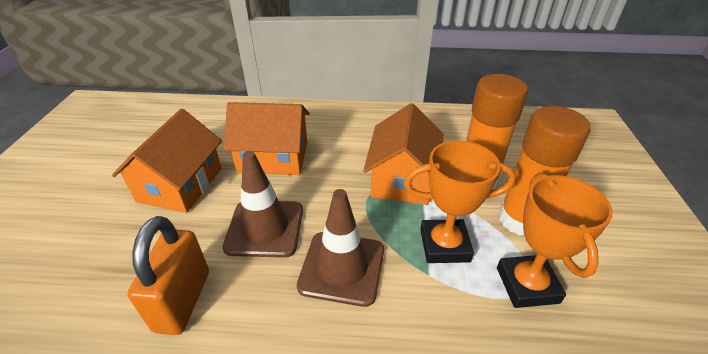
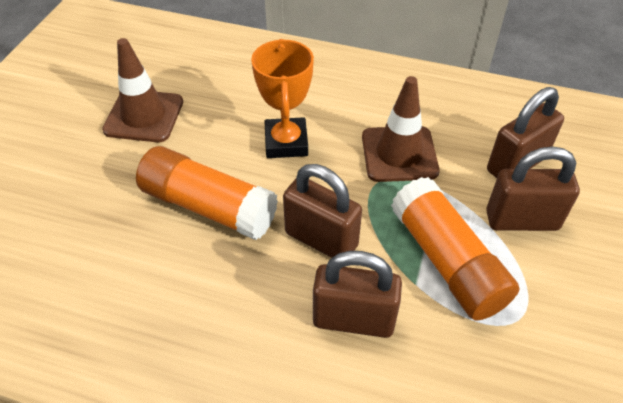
brown padlock: none = 0 -> [283,164,362,258] [313,251,402,338] [486,146,580,231] [487,87,564,178] = 4
orange house: [112,108,222,213] [224,102,309,175] [363,103,443,205] = 3 -> none = 0
orange padlock: [127,216,209,335] = 1 -> none = 0
orange trophy: [404,140,516,263] [497,173,613,308] = 2 -> [251,39,314,158] = 1

